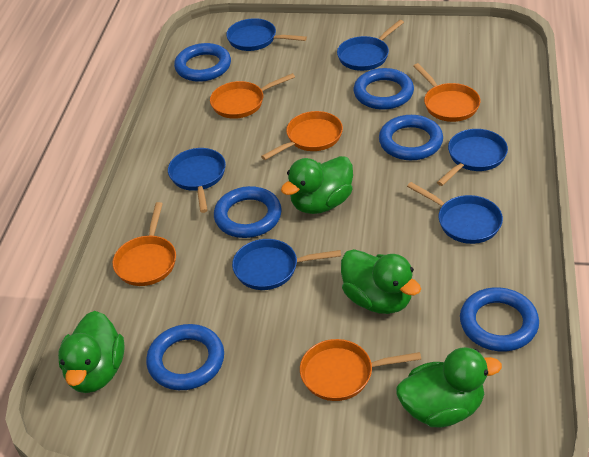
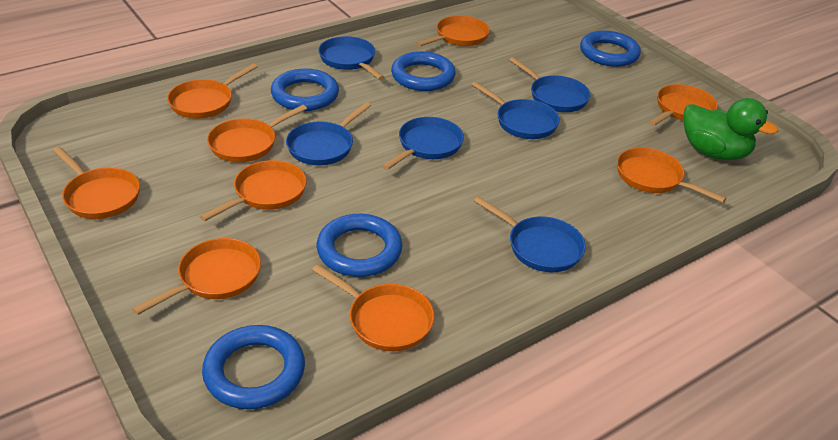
blue ring: [146,324,224,390] [174,43,231,82] [214,186,282,238] [354,68,414,110] [379,115,443,160] [460,287,539,351] = 6 -> [202,325,305,409] [271,69,339,111] [317,214,403,277] [391,51,456,91] [580,30,641,67] = 5
green duck: [58,311,125,393] [281,156,353,214] [341,249,421,314] [396,347,502,427] = 4 -> [683,98,778,160] = 1
orange pan: [113,202,176,286] [210,73,295,119] [261,111,343,160] [300,339,421,401] [413,63,480,122] = 5 -> [52,146,140,219] [132,238,261,315] [167,64,257,119] [199,160,306,221] [207,105,307,162] [312,264,434,351] [416,16,490,47] [617,148,726,203] [649,84,718,126] = 9

